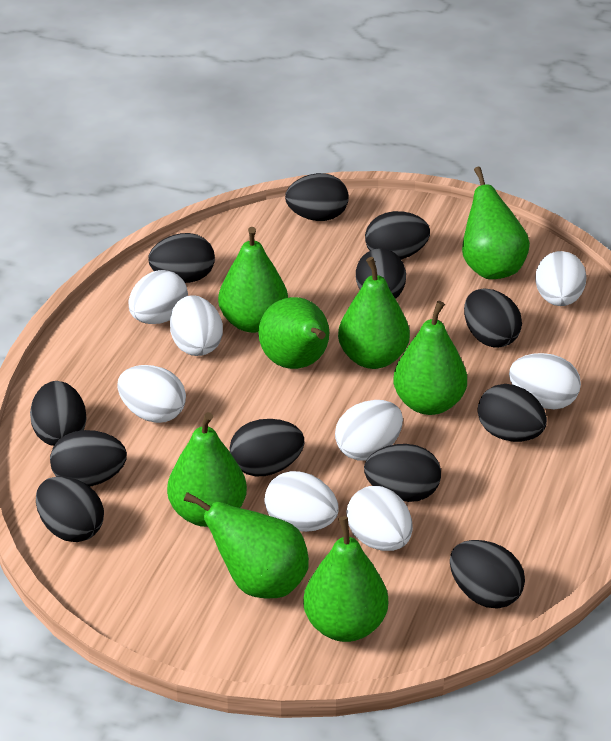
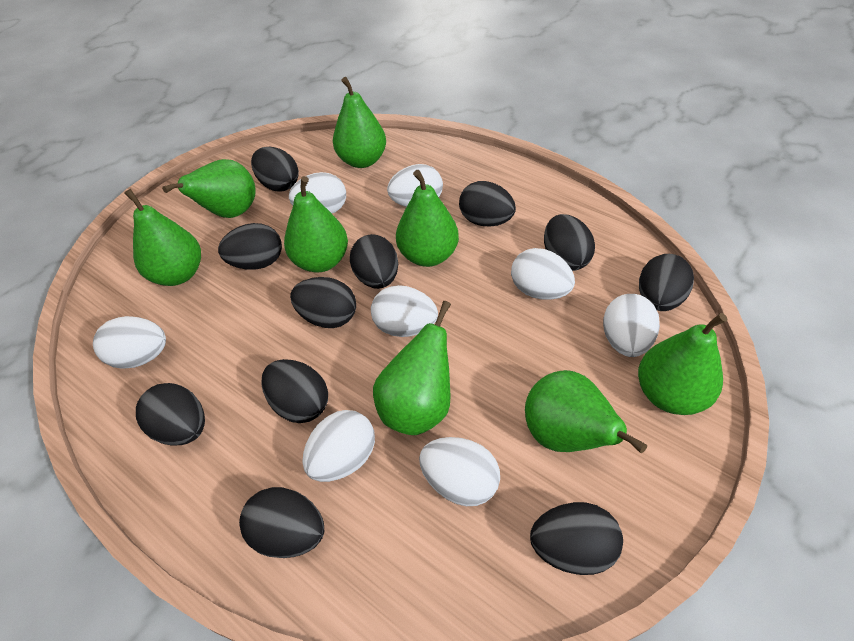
black egg: [30,381,87,446] [36,476,104,542] [50,430,127,487] [148,233,215,283] [229,419,305,476] [285,173,349,221] [356,248,406,299] [364,444,441,502] [365,211,430,260] [450,540,525,608] [464,289,522,348] [478,384,547,442] = 12 -> [136,383,205,445] [218,223,282,270] [239,487,324,558] [251,147,299,192] [261,359,328,423] [290,277,356,328] [350,234,398,289] [459,181,516,227] [530,502,623,575] [544,214,595,271] [639,254,694,311] = 11

